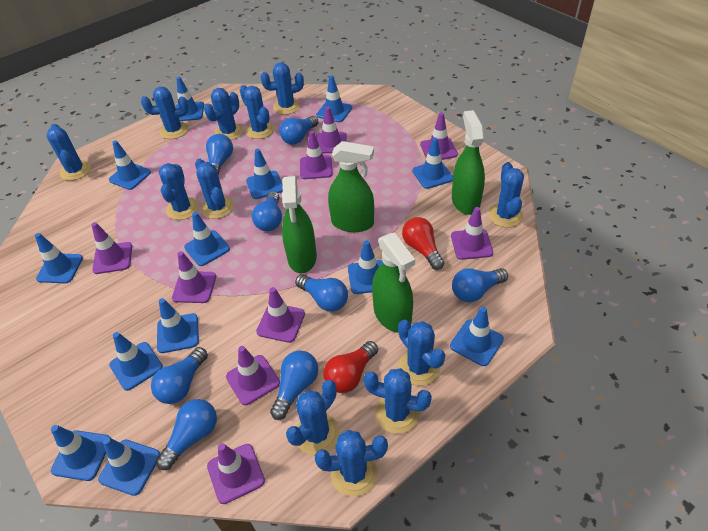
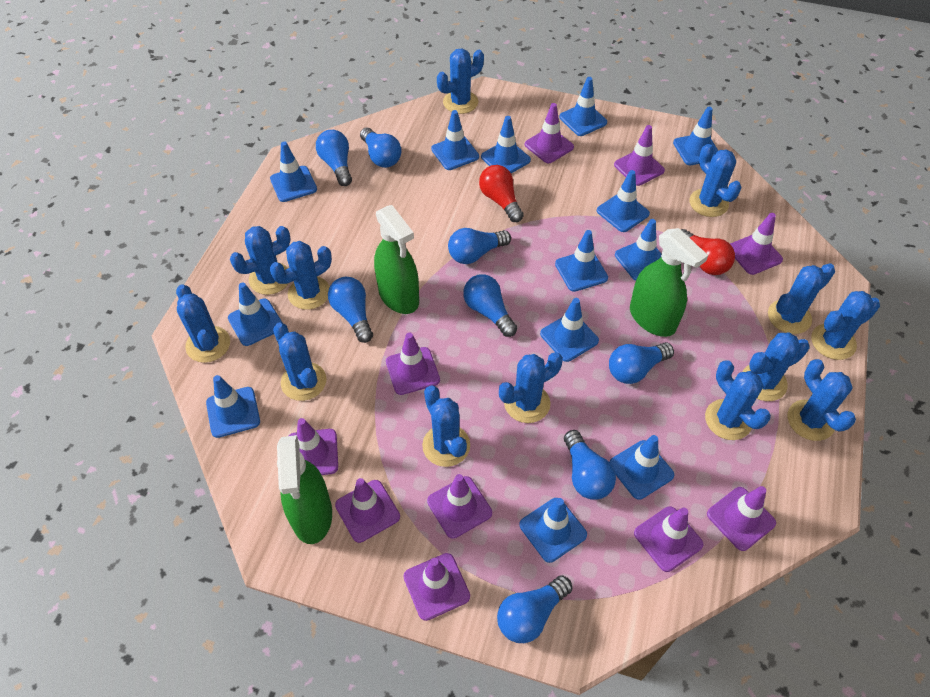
blue cactus: [47,124,91,181] [141,87,189,139] [159,163,199,220] [195,158,234,219] [204,88,243,140] [240,85,274,139] [261,62,304,115] [286,380,339,456] [315,430,388,496] [364,368,432,434] [398,320,445,386] [488,162,524,228] = 12 -> [176,284,230,363] [230,226,291,295] [270,241,332,310] [273,323,327,401] [422,385,470,467] [437,48,484,114] [499,352,563,423] [690,144,742,217] [705,360,771,440] [743,332,809,401] [768,263,835,334] [787,359,856,441] [811,291,880,360] = 13
green spray bottle: [282,176,317,273] [328,141,374,232] [372,233,415,333] [452,110,485,215] = 4 -> [277,435,332,544] [374,205,419,314] [630,228,708,337] = 3
purple traffic cone: [91,222,132,274] [172,251,216,303] [207,443,265,504] [226,346,280,405] [256,287,305,343] [300,131,333,179] [316,107,346,153] [420,112,458,160] [451,207,493,260] = 9 -> [289,418,338,475] [335,478,400,543] [386,333,440,395] [404,553,470,621] [427,474,492,539] [525,103,574,163] [614,125,665,186] [634,506,704,572] [707,486,776,551] [730,213,783,275] = 10

